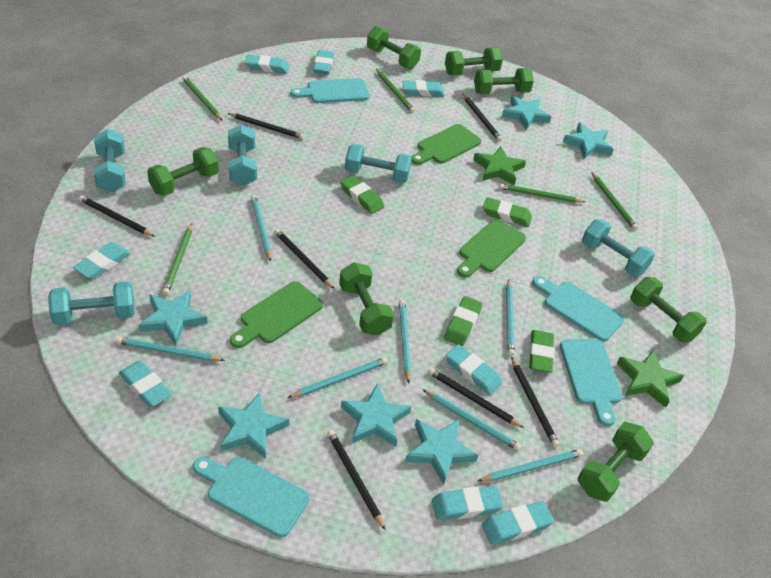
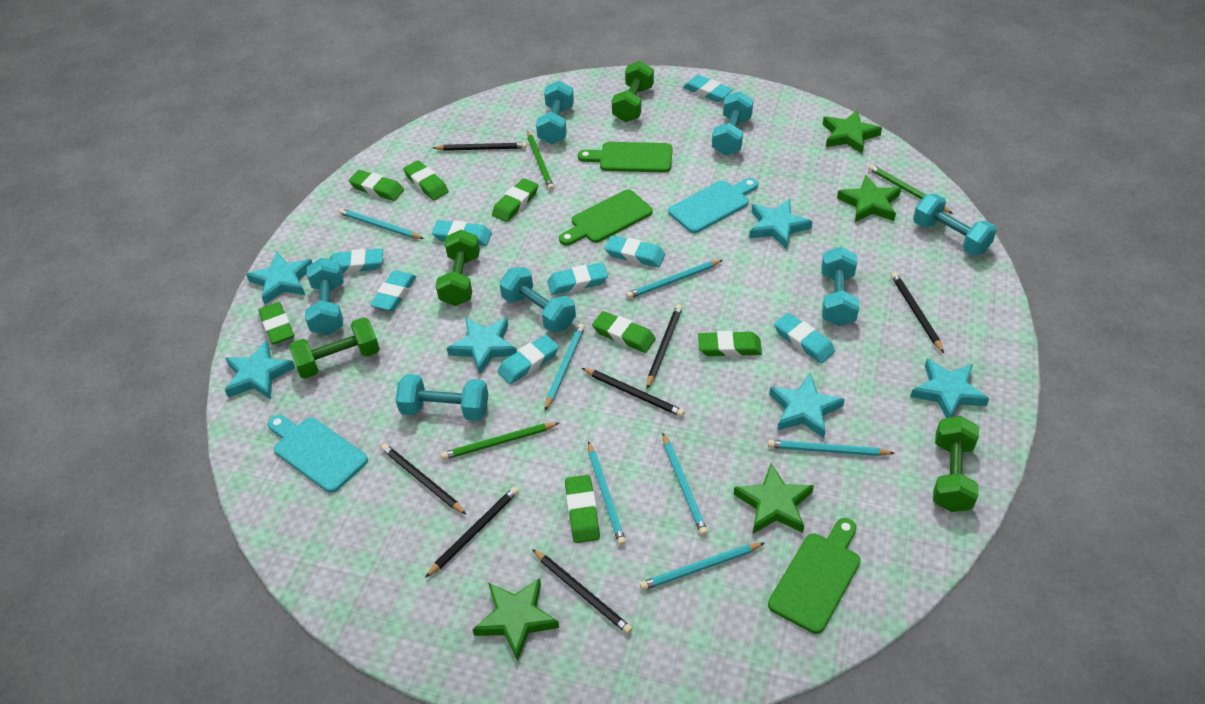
green dumbbell: [147,147,219,196] [339,262,394,335] [367,26,421,69] [445,47,503,75] [474,68,534,94] [578,422,654,502] [630,277,707,343] = 7 -> [289,317,380,379] [436,230,480,306] [612,61,654,122] [933,416,979,512] = 4
green eraser: [340,175,384,214] [444,296,483,346] [483,197,532,227] [529,330,554,373] = 4 -> [258,302,294,345] [349,170,404,201] [403,160,449,200] [492,178,538,222] [565,475,600,543] [592,311,656,353] [698,331,762,357] = 7
green pencil: [162,223,192,295] [182,76,223,121] [376,69,415,113] [499,184,585,203] [591,172,638,230] = 5 -> [441,423,559,460] [527,131,554,190] [868,164,953,214] = 3
green star: [473,146,526,185] [617,349,684,408] = 2 -> [472,578,559,661] [734,463,814,534] [823,110,882,154] [837,175,901,222] = 4
turquoise cutting board: [193,457,310,537] [291,78,370,103] [532,276,625,342] [560,339,622,426] = 4 -> [268,415,368,493] [668,178,758,233] = 2
turquoise dumbbell: [48,281,135,325] [94,129,126,192] [228,125,257,186] [345,144,412,183] [582,219,655,276] = 5 -> [305,258,343,335] [396,374,488,421] [499,267,576,333] [536,81,574,144] [712,91,753,156] [821,247,859,326] [913,194,997,256] = 7

